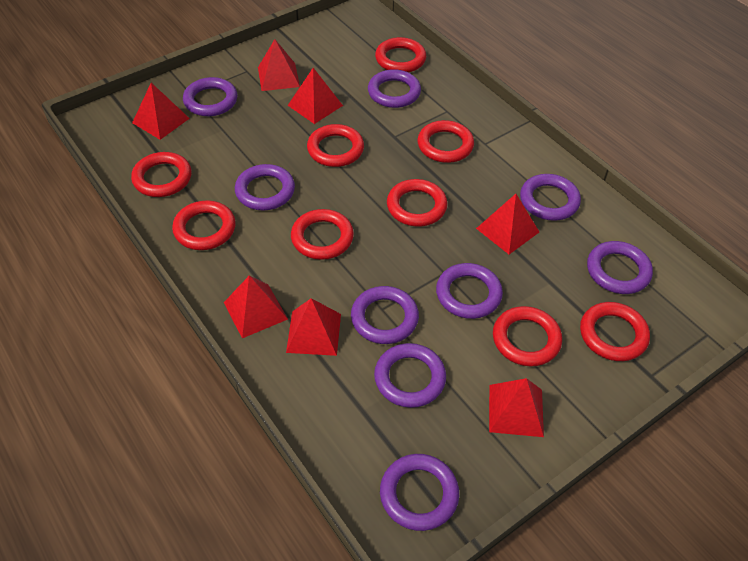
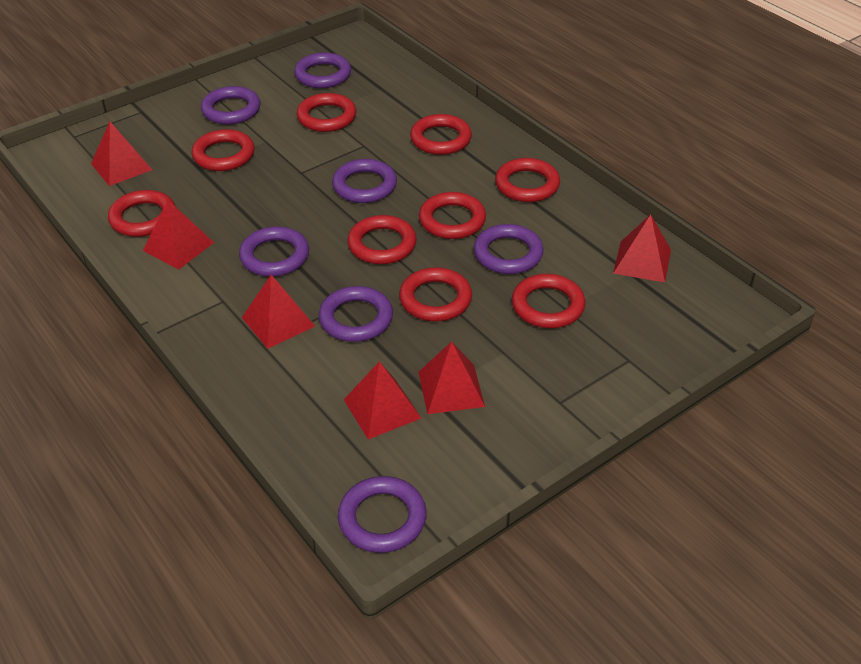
purple ring: [183,77,238,116] [235,164,295,210] [351,286,419,344] [368,69,421,108] [374,343,446,408] [380,454,459,531] [436,263,503,319] [520,174,581,221] [587,241,653,294] = 9 -> [201,86,261,124] [239,226,309,277] [294,52,351,88] [319,286,393,342] [332,159,397,203] [338,476,427,553] [474,224,544,274] = 7
red pyramid: [132,83,190,140] [224,275,288,338] [258,39,300,91] [286,298,341,356] [288,68,343,124] [476,194,539,254] [489,378,544,437] = 7 -> [91,121,152,186] [143,200,214,270] [242,275,315,349] [344,361,421,439] [418,341,485,414] [613,214,671,282] = 6

